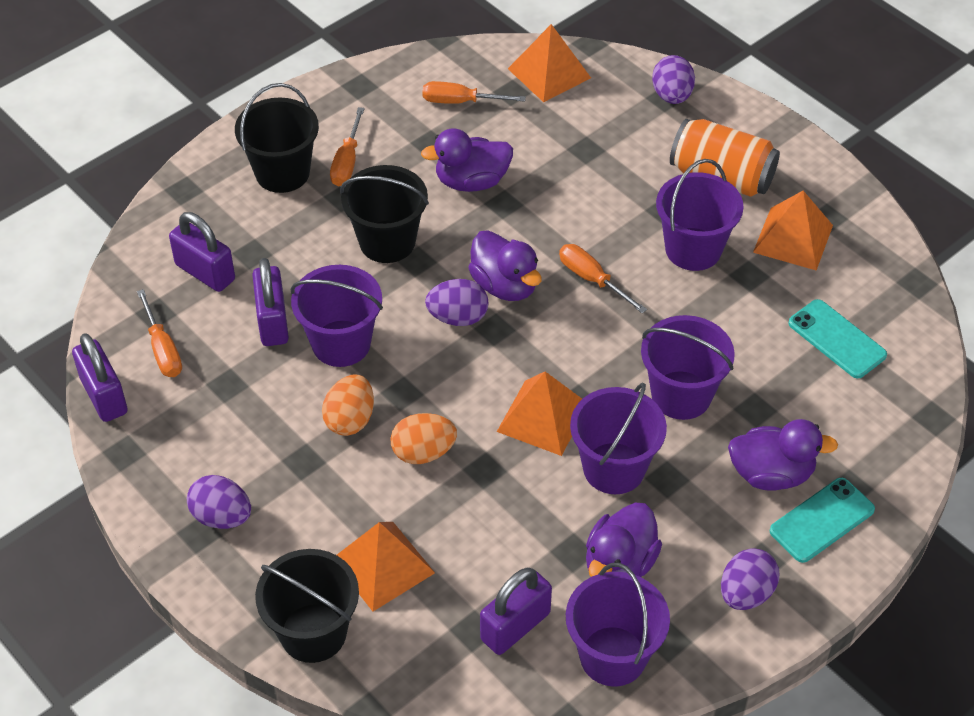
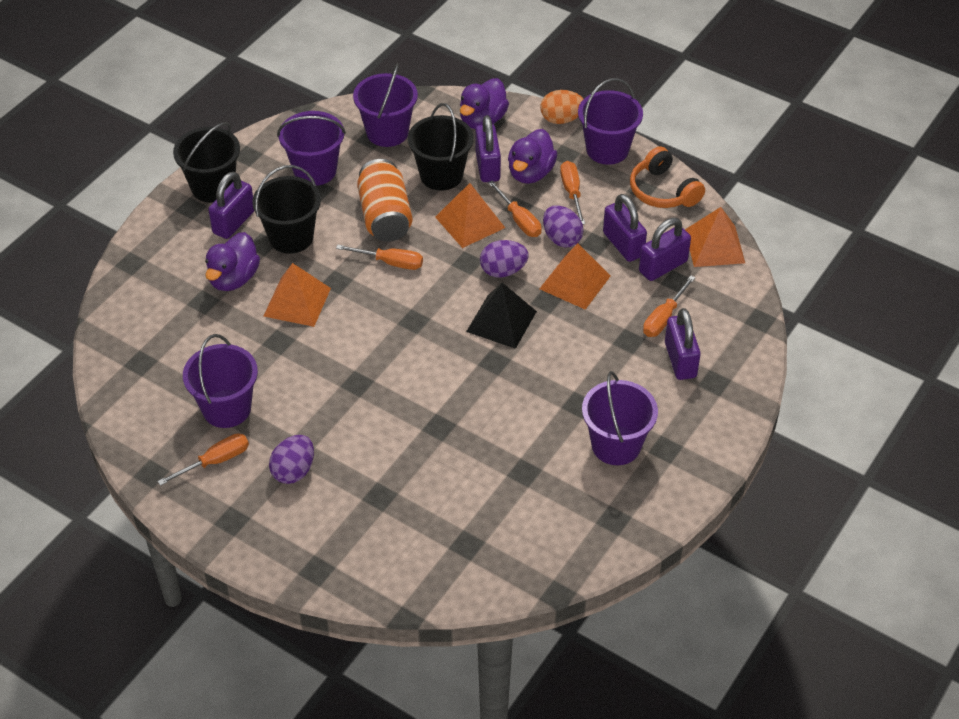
black pyramid: none = 0 -> [466,283,537,349] = 1
orange egg: [322,374,374,436] [390,413,457,464] = 2 -> [540,90,583,124] = 1
orange headphones: none = 0 -> [630,146,705,208] = 1
orange screwdriver: [137,289,182,377] [330,107,364,186] [422,81,526,104] [559,244,647,313] = 4 -> [157,433,249,486] [336,245,423,270] [488,181,542,237] [560,161,585,224] [643,275,695,337] = 5
purple duck: [421,128,513,192] [468,230,542,301] [586,503,662,577] [728,419,838,491] = 4 -> [205,232,260,291] [460,78,509,129] [508,129,557,184] = 3
purple egg: [187,475,251,529] [425,279,488,326] [652,55,695,104] [721,548,779,610] = 4 -> [269,435,314,484] [480,240,529,277] [543,205,584,247] = 3
purple padlock: [72,333,128,422] [169,212,235,292] [252,258,289,346] [480,568,552,655] = 4 -> [208,172,254,239] [475,115,501,182] [603,194,647,262] [639,218,691,281] [665,308,701,380] = 5
turquoise phone: [770,478,875,563] [788,299,887,378] = 2 -> none = 0

